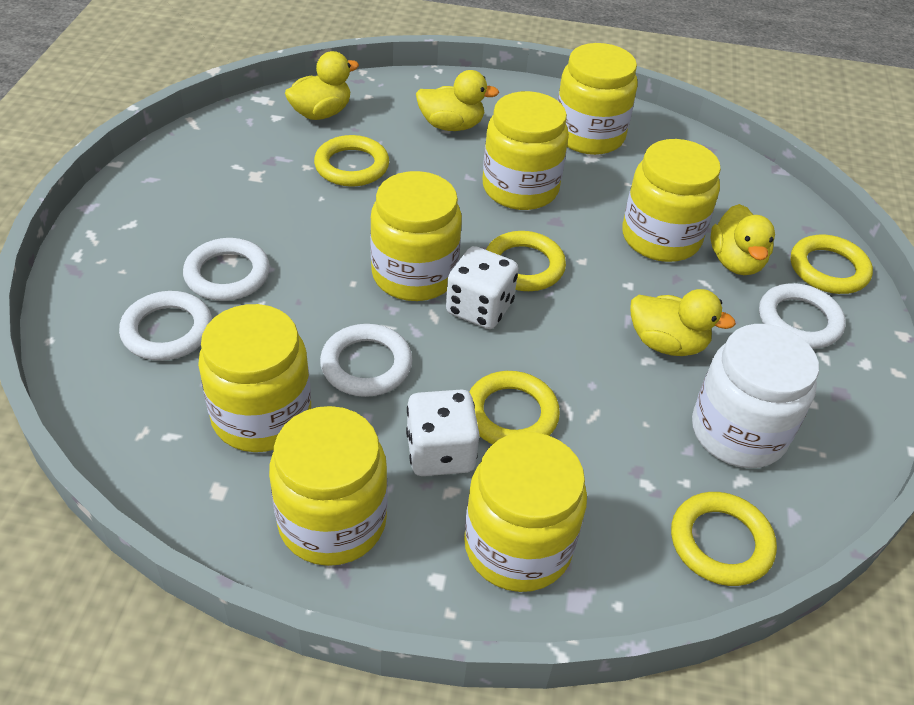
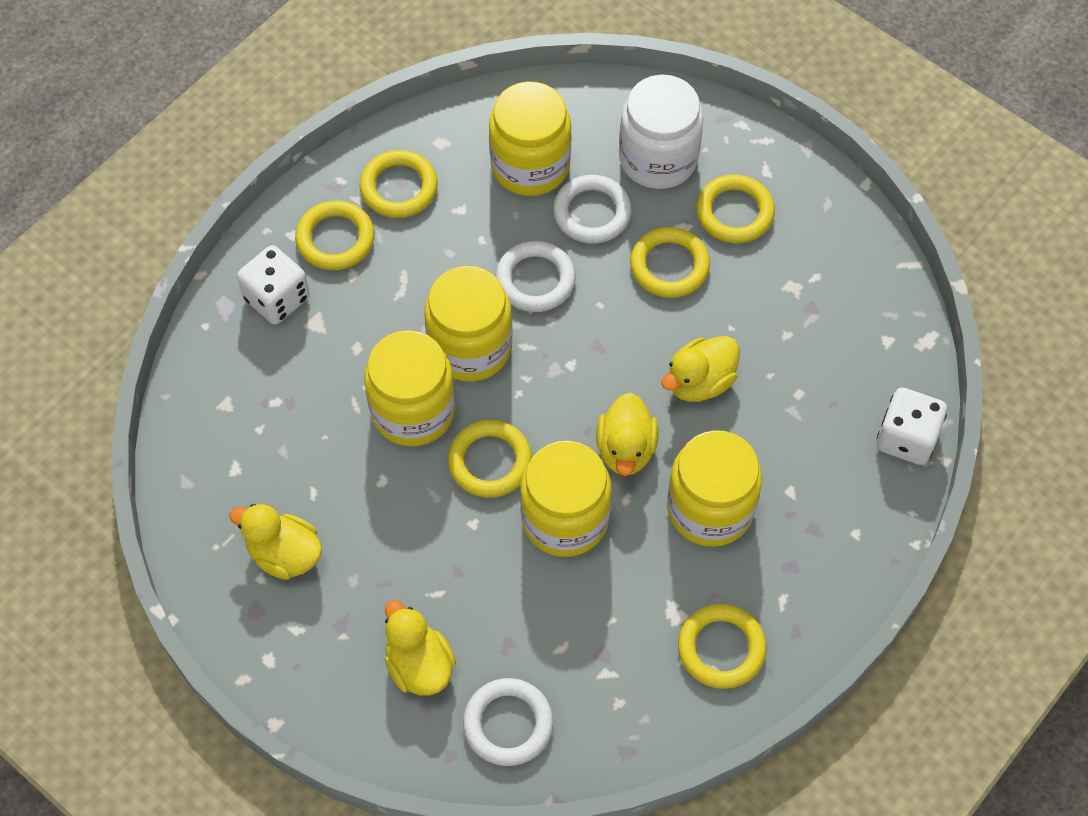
white ring: [119,291,212,361] [183,238,270,301] [320,324,413,397] [759,283,846,349] = 4 -> [463,678,553,766] [496,241,576,312] [553,175,632,244] = 3
yellow jar: [198,304,311,452] [269,406,387,566] [370,171,462,301] [464,432,587,592] [482,91,569,210] [557,43,638,155] [622,139,721,262] = 7 -> [364,330,455,446] [424,266,513,381] [489,81,572,196] [520,441,612,557] [667,430,762,547] = 5
yellow ring: [314,135,389,186] [469,371,560,444] [486,231,566,291] [671,492,777,586] [791,235,873,294] = 5 -> [295,201,375,270] [360,150,438,218] [448,420,532,498] [630,227,710,298] [678,604,766,689] [696,175,775,243] = 6

